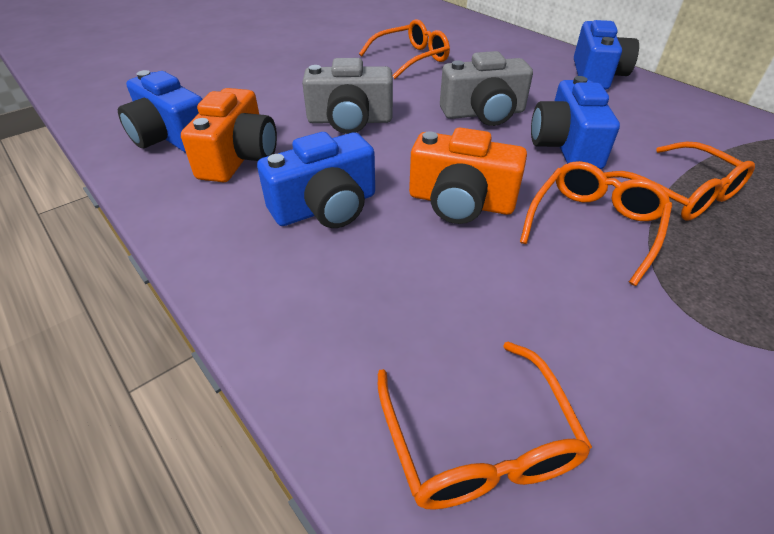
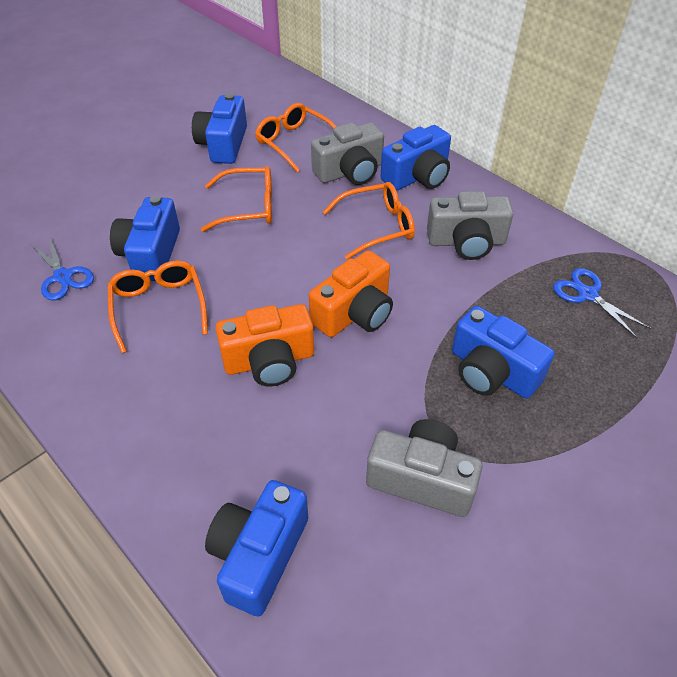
blue camera: [118,70,203,153] [257,132,375,228] [531,76,620,169] [574,20,639,90] = 4 -> [110,195,180,281] [192,93,247,164] [205,480,308,617] [380,125,451,190] [452,306,555,399] = 5
blue scissors: none = 0 -> [30,235,94,301] [553,268,651,339] = 2
grey camera: [302,58,393,134] [440,51,533,126] = 2 -> [311,122,384,185] [366,419,482,517] [427,191,513,260] = 3

